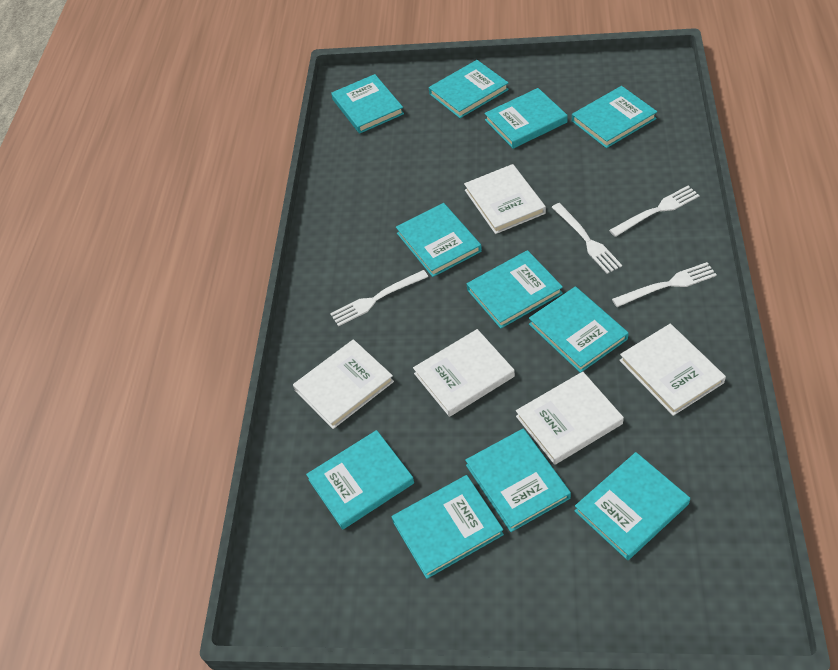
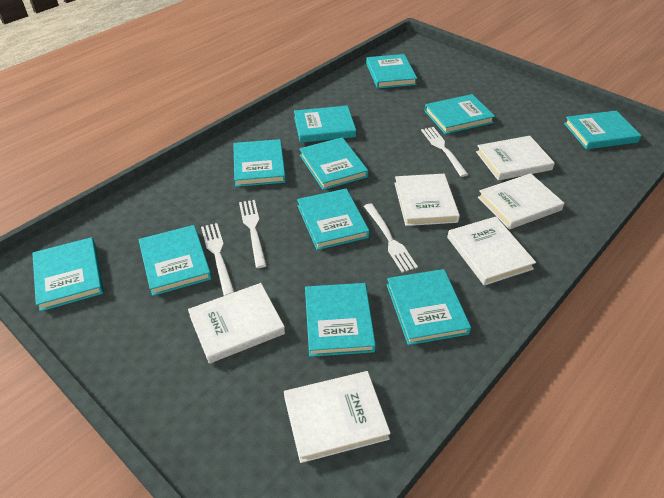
white book: [293,339,394,429] [413,329,515,417] [464,164,546,234] [516,372,624,465] [619,324,726,416] = 5 -> [188,283,285,364] [284,371,391,463] [394,174,460,226] [447,217,536,286] [476,136,555,181] [478,173,565,229] = 6

